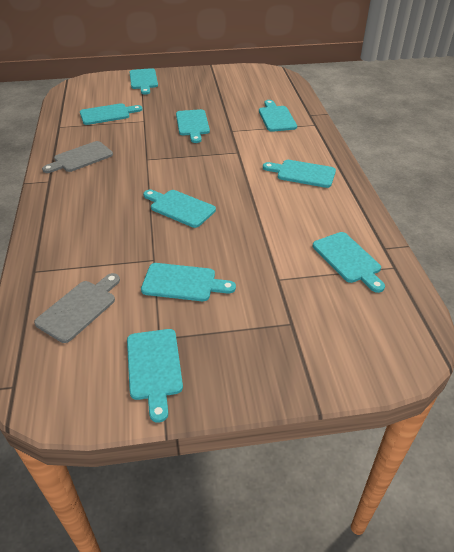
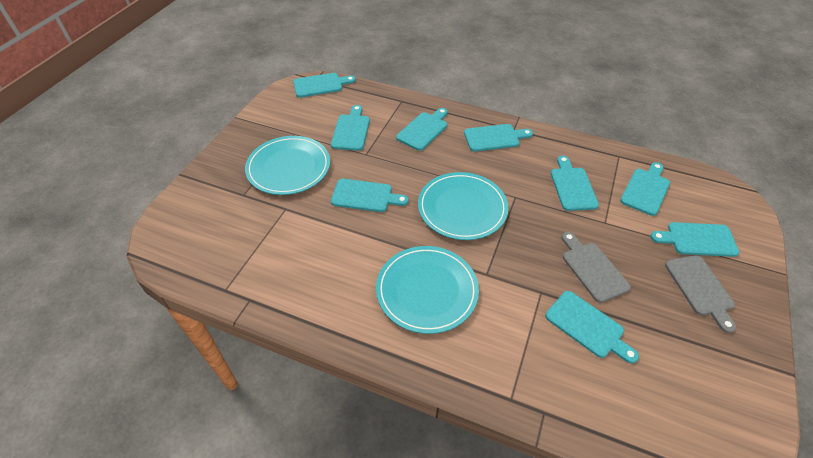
turquoise plate: none = 0 -> [245,136,330,195] [376,246,479,334] [418,172,508,240] = 3

